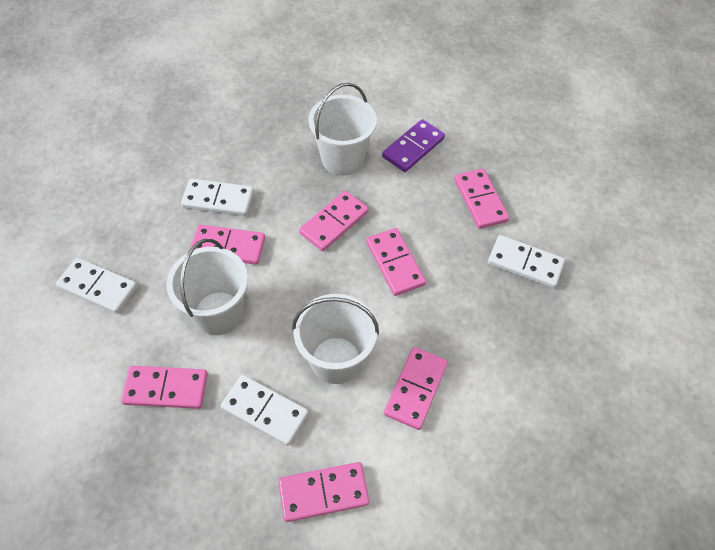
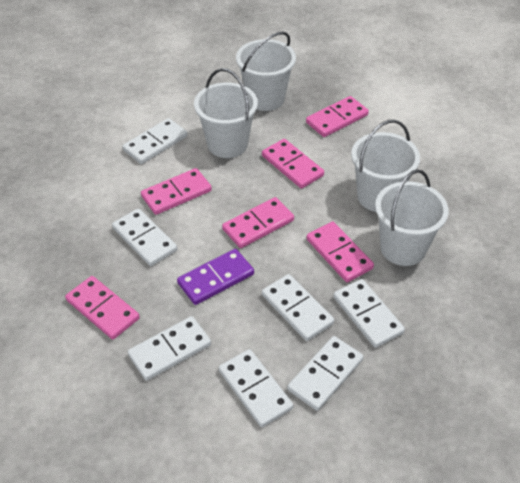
pink domino: [121,366,208,409] [190,225,265,265] [278,462,369,522] [299,191,369,251] [366,228,426,296] [384,347,448,430] [454,169,509,229] = 7 -> [65,276,140,340] [141,168,212,215] [222,197,294,248] [262,139,324,189] [306,96,369,137] [307,222,374,282] = 6
white bucket: [166,239,248,335] [292,294,379,384] [308,83,377,176] = 3 -> [194,68,258,158] [236,32,296,111] [351,120,420,212] [375,169,449,266] = 4
white domino: [56,258,137,314] [181,179,254,216] [221,375,308,446] [488,235,565,288] = 4 -> [112,208,177,266] [122,118,187,164] [128,316,211,381] [219,349,293,427] [262,274,334,341] [287,336,364,411] [333,279,405,348] = 7

